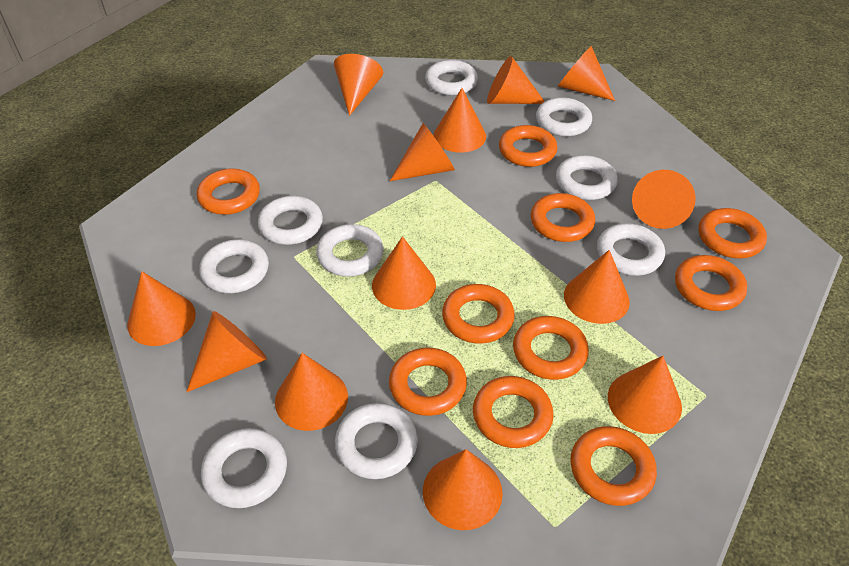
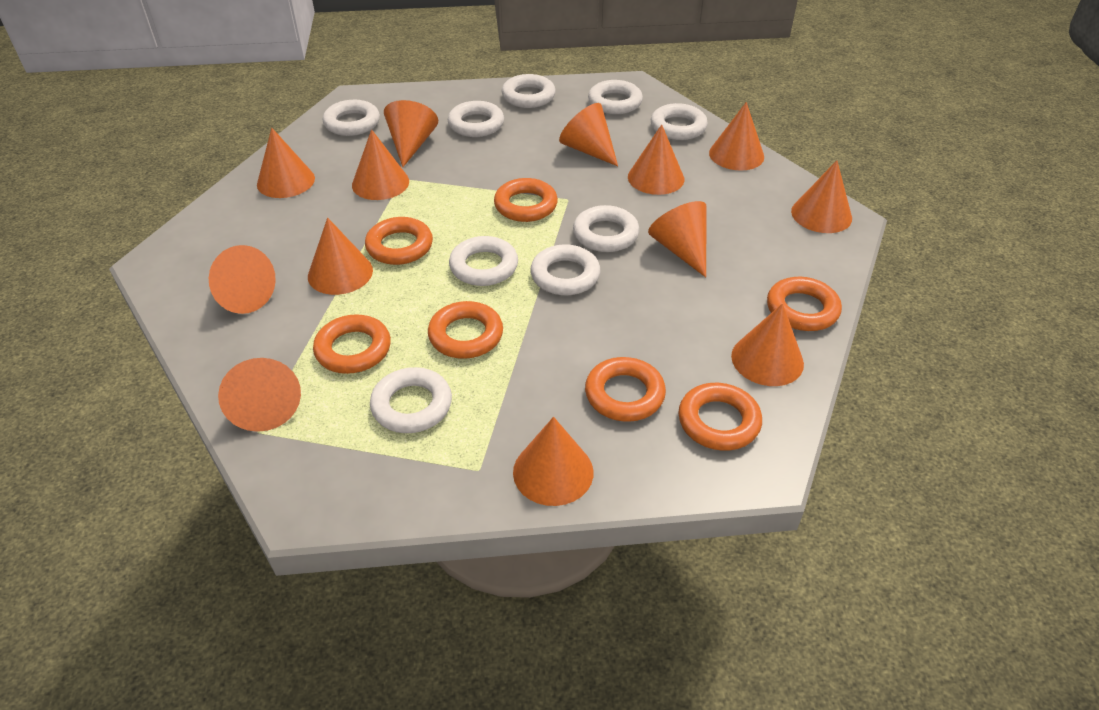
orange ring: [197,168,260,215] [389,348,467,416] [442,284,515,344] [473,376,554,448] [499,125,558,167] [513,316,589,380] [531,193,595,242] [570,426,657,506] [675,255,747,311] [699,208,767,258] = 10 -> [313,314,391,374] [365,217,433,265] [428,301,503,359] [494,178,558,222] [585,357,666,422] [678,383,762,451] [767,277,842,331] = 7

